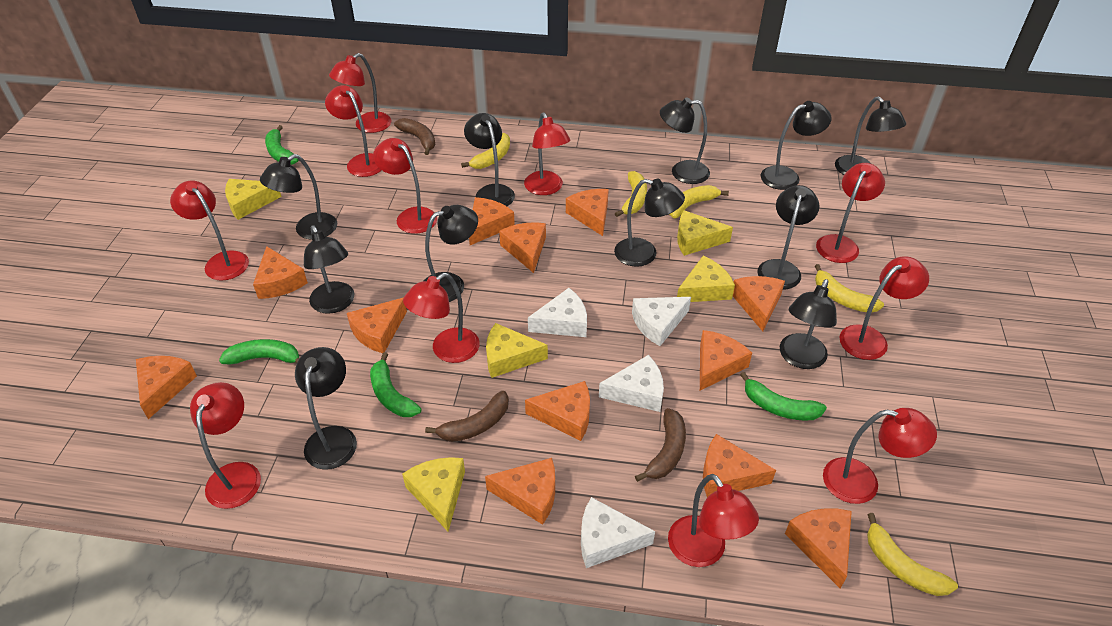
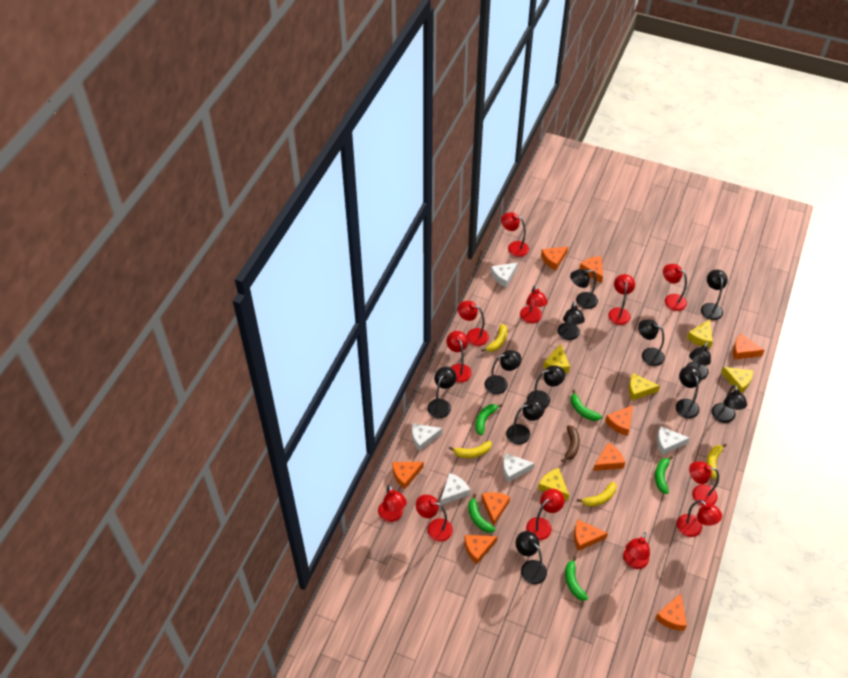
black lamp: [260,154,337,240] [295,347,357,470] [304,225,354,314] [424,205,478,302] [464,113,515,206] [614,179,685,267] [660,98,710,184] [757,185,819,289] [761,101,832,190] [780,279,837,369] [835,96,906,175] = 11 -> [427,367,457,419] [485,350,521,395] [506,399,545,445] [516,531,547,584] [527,365,565,408] [558,302,585,340] [570,269,598,309] [638,319,665,366] [676,366,701,419] [687,342,711,380] [701,270,728,320] [712,385,747,423] = 12
brown banana: [394,118,435,155] [425,391,509,442] [635,408,686,482] = 3 -> [561,425,580,462] = 1
green banana: [219,339,299,365] [265,125,298,165] [370,352,421,417] [740,372,827,421] = 4 -> [468,494,495,533] [475,404,503,435] [565,556,588,601] [571,390,602,421] [655,456,673,494] = 5
orange cheese: [136,356,197,419] [253,246,308,299] [347,298,407,353] [469,197,515,245] [485,458,555,525] [499,222,546,273] [525,381,590,441] [566,189,609,236] [700,330,752,390] [703,434,776,497] [733,276,785,331] [785,508,852,589] = 12 -> [392,462,424,489] [464,535,498,564] [481,492,510,526] [541,247,568,271] [574,520,608,551] [579,256,603,283] [593,443,625,471] [605,405,633,436] [655,594,687,631] [733,334,765,359] = 10
red lamp: [170,181,249,281] [190,382,261,509] [325,85,381,177] [329,53,391,133] [373,138,437,234] [403,273,480,363] [524,112,570,195] [668,474,759,567] [816,163,885,263] [823,408,937,504] [839,256,929,360] = 11 -> [378,485,407,522] [416,494,453,542] [446,331,472,383] [458,301,489,346] [501,212,529,257] [520,285,548,324] [526,489,564,540] [608,274,635,325] [623,532,650,569] [663,264,687,311] [677,500,722,537] [689,461,719,506] = 12
white cheese: [528,288,587,337] [581,497,655,568] [599,355,664,412] [632,297,691,346] = 4 -> [412,423,442,451] [441,473,470,505] [491,262,518,287] [503,453,535,482] [657,426,690,455] = 5
yellow banana: [461,133,510,169] [615,171,647,217] [669,185,729,219] [815,264,884,312] [867,513,958,596] = 5 -> [449,441,491,458] [481,324,507,352] [577,482,616,507] [706,443,727,480] = 4

